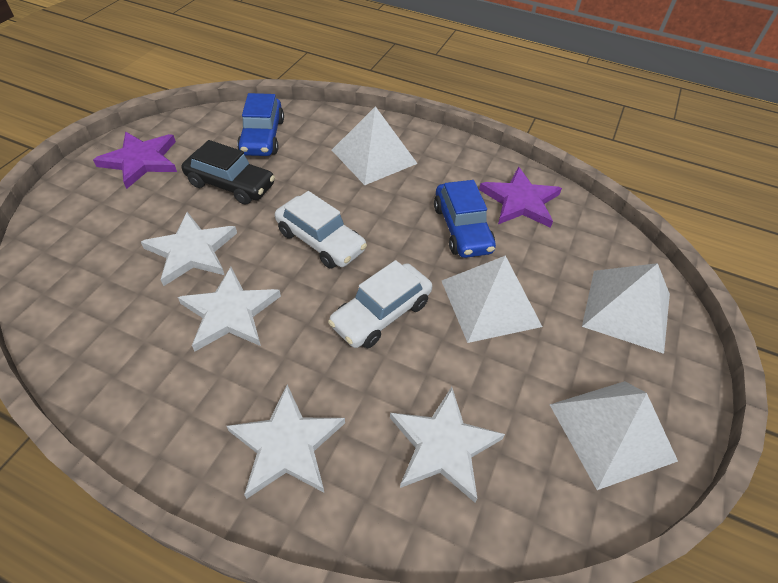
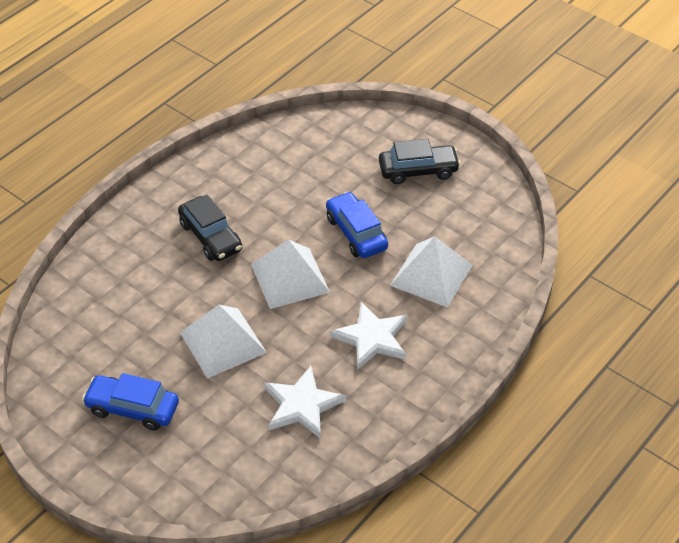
black car: [182,140,275,205] = 1 -> [178,194,242,261] [379,139,461,184] = 2
purple star: [93,132,177,189] [479,167,562,228] = 2 -> none = 0
white car: [275,191,367,269] [328,260,432,348] = 2 -> none = 0
white pyramid: [332,106,418,185] [442,255,542,343] [549,381,678,490] [582,263,670,354] = 4 -> [180,305,267,379] [251,239,330,309] [390,236,472,308] = 3
white star: [141,212,237,286] [178,267,281,352] [227,385,345,499] [390,387,505,503] = 4 -> [264,366,346,439] [330,302,407,370] = 2

